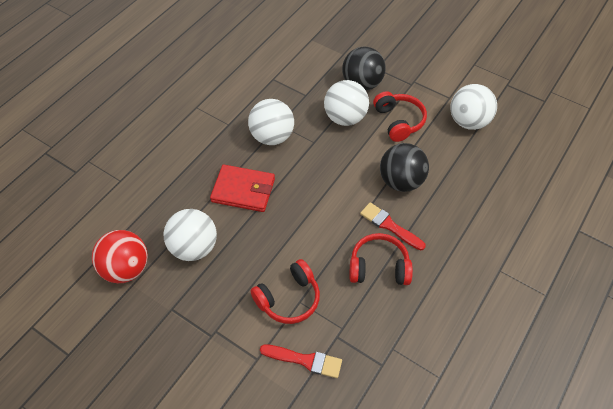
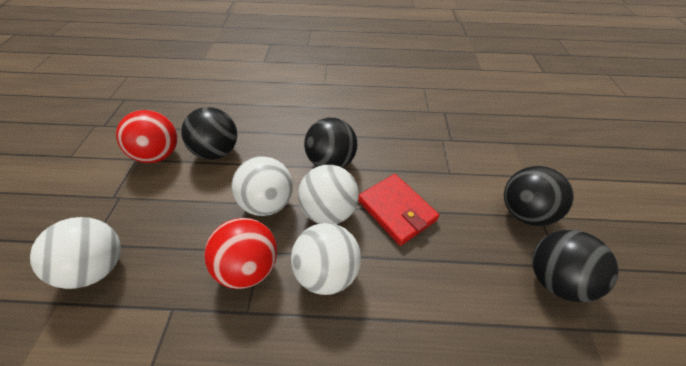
black ball: [342,47,386,91] [380,143,429,192] = 2 -> [181,107,237,160] [304,118,357,168] [504,166,574,226] [532,230,618,302] = 4
red ball: [92,230,148,283] = 1 -> [116,110,177,163] [204,218,277,289] = 2
red brush: [260,344,342,378] [360,202,426,251] = 2 -> none = 0
red headphones: [250,259,320,324] [349,233,413,285] [373,91,427,142] = 3 -> none = 0

